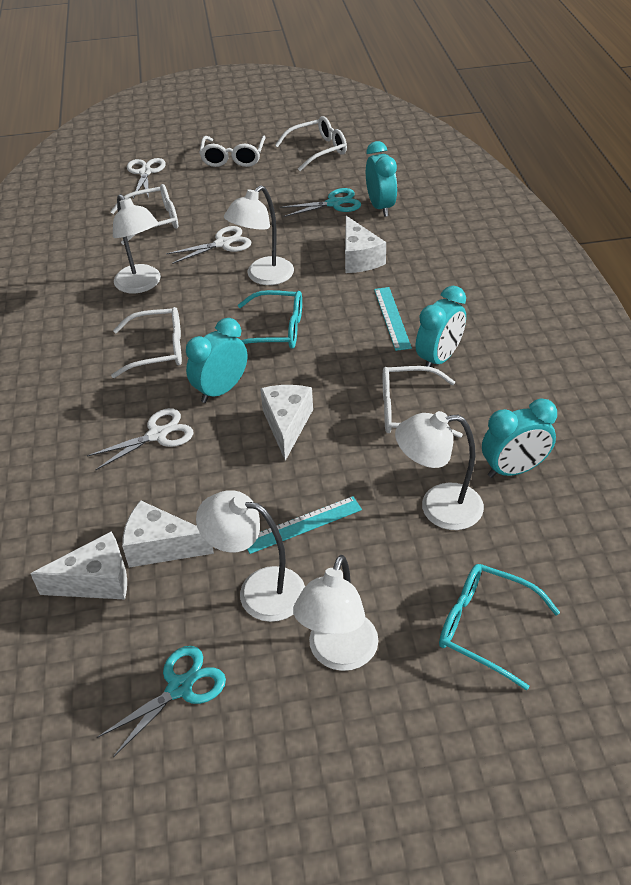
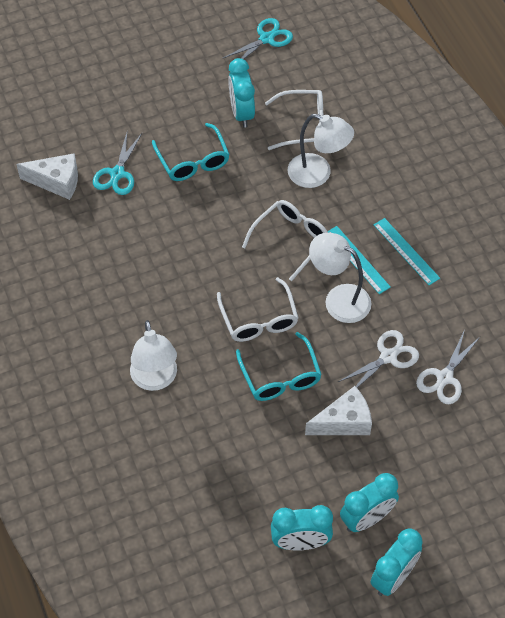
white cheese: [31,532,127,600] [122,500,214,567] [260,385,313,461] [345,216,386,273] = 4 -> [16,153,78,200] [305,386,372,435] = 2
white glasses: [110,184,178,245] [111,307,182,378] [199,136,266,167] [275,116,347,171] [383,366,463,438] = 5 -> [217,277,299,342] [242,200,328,281] [265,90,324,150] = 3
white lamp: [113,194,161,293] [196,490,305,622] [224,186,294,285] [293,555,378,671] [395,411,484,530] = 5 -> [130,320,177,391] [288,114,354,188] [309,233,371,323] = 3
white scissors: [87,408,193,470] [127,158,166,199] [166,226,251,264] = 3 -> [338,330,419,388] [416,330,480,404] = 2

